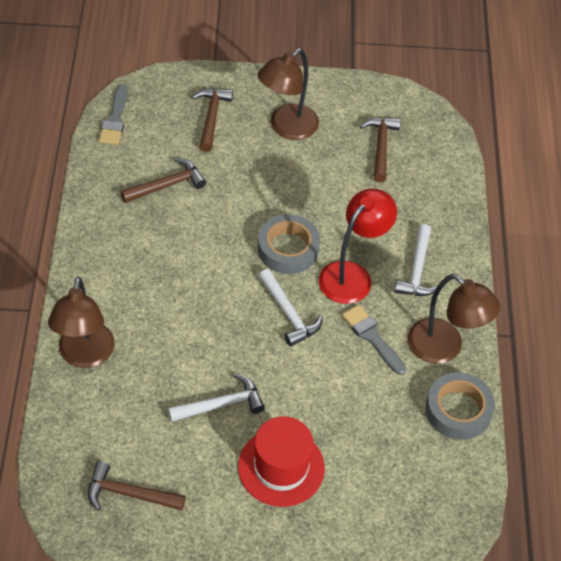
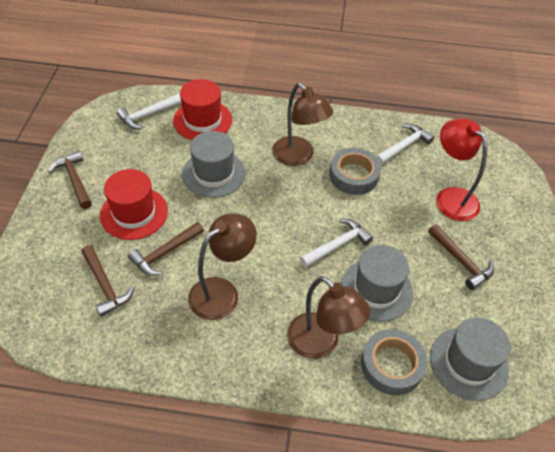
grey brush: [99,84,127,145] [342,305,406,375] = 2 -> none = 0
grey hat: none = 0 -> [182,131,246,198] [341,245,413,322] [430,317,511,401] = 3
red hat: [238,416,325,507] = 1 -> [100,169,168,240] [173,79,232,140] = 2

